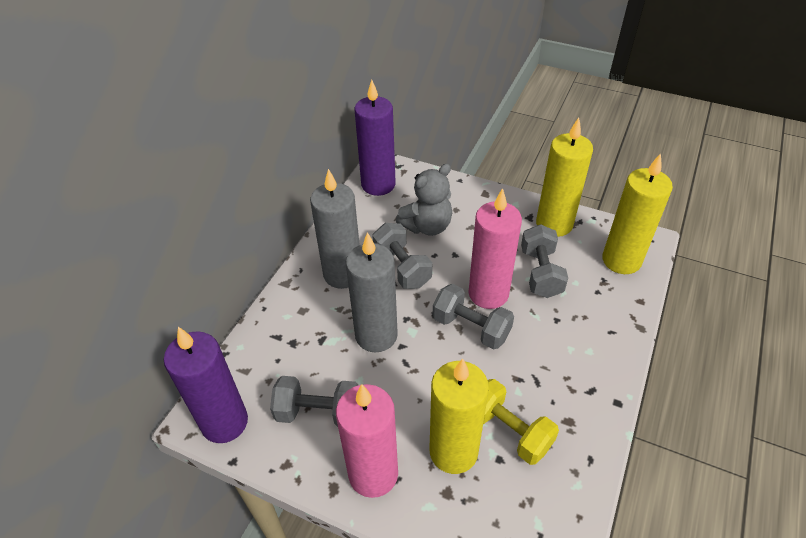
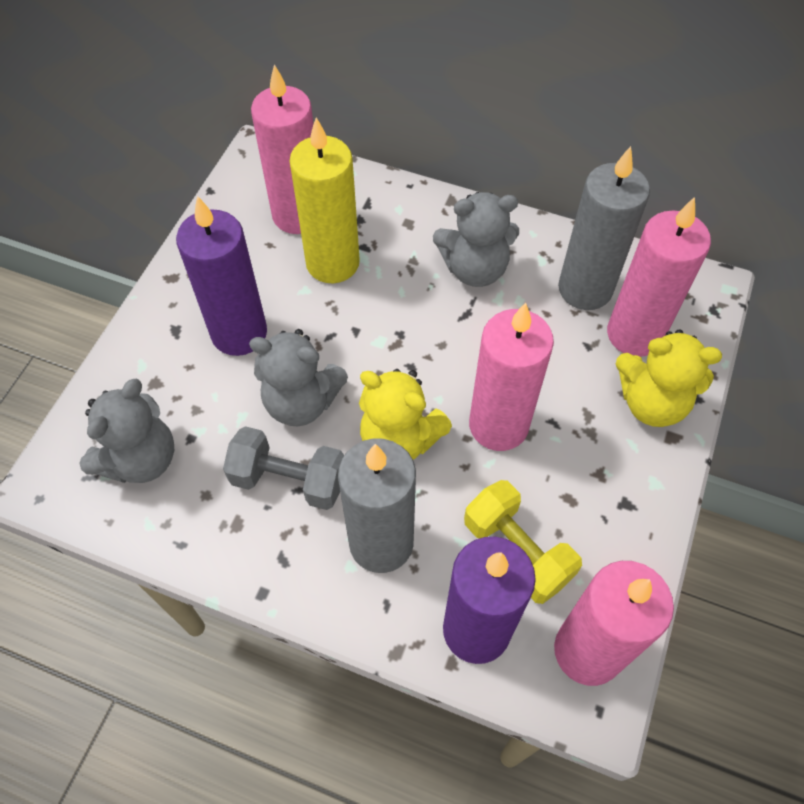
grey dumbbell: [270,376,358,427] [372,223,432,289] [433,284,514,350] [521,224,568,298] = 4 -> [223,426,344,510] = 1
grey teddy bear: [396,164,452,236] = 1 -> [79,379,174,483] [249,329,348,426] [433,192,519,287] = 3
pink candle: [336,384,398,498] [469,188,522,309] = 2 -> [251,64,313,234] [469,303,554,451] [554,561,674,686] [607,197,711,357] = 4
yellow candle: [430,358,489,474] [536,118,593,237] [602,153,673,274] = 3 -> [289,117,360,283] = 1
yellow teddy bear: none = 0 -> [359,369,452,460] [616,329,722,427] = 2

